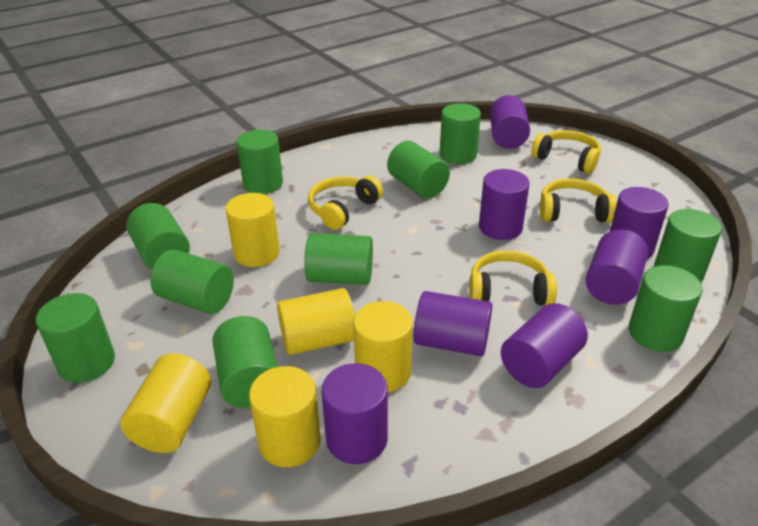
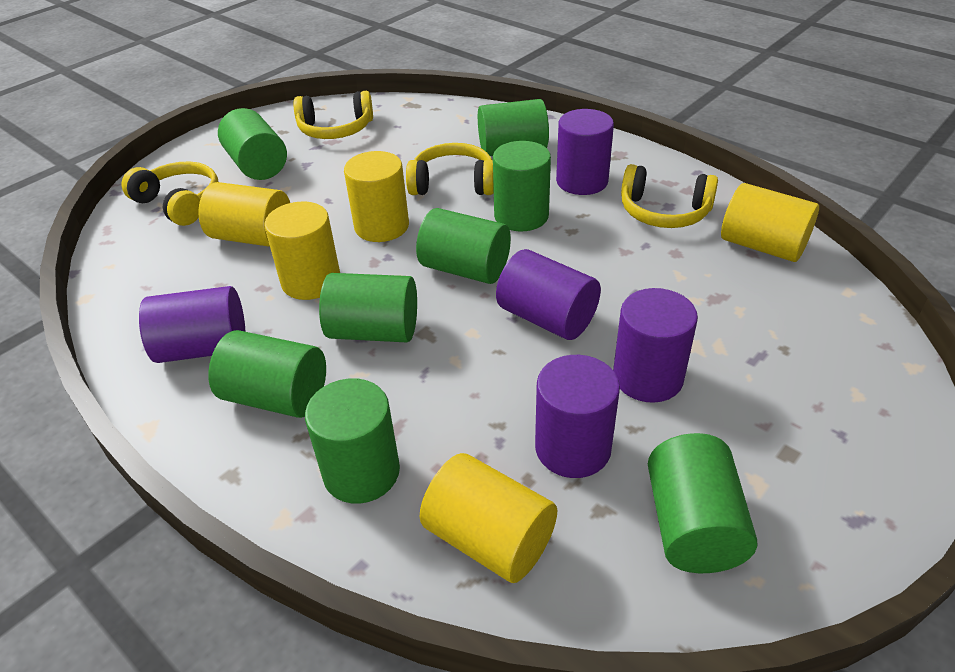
green cylinder: [36,293,115,383] [126,203,190,269] [150,249,234,314] [212,316,278,408] [237,130,283,194] [304,233,373,285] [387,141,450,198] [440,103,481,164] [629,265,702,352] [654,209,722,283] = 10 -> [208,330,326,418] [218,108,287,180] [305,378,400,504] [319,273,417,342] [416,208,511,284] [478,99,549,156] [493,141,551,231] [648,433,757,573] = 8
purple cylinder: [322,363,388,464] [414,291,492,356] [479,169,530,240] [490,95,530,149] [501,303,588,388] [586,229,648,305] [610,187,669,259] = 7 -> [139,286,246,363] [496,249,601,340] [535,355,620,478] [556,109,614,195] [613,288,698,403] = 5

